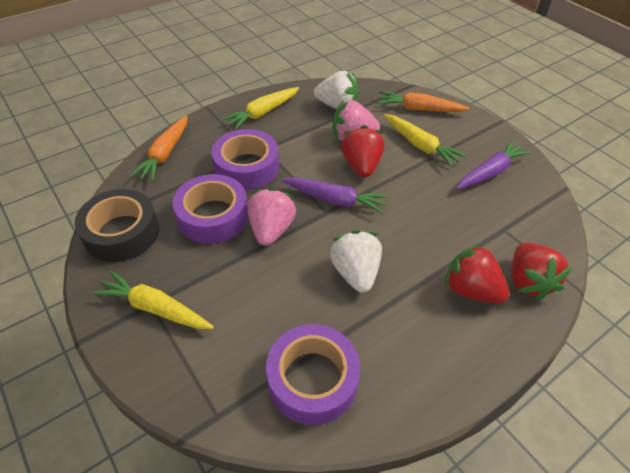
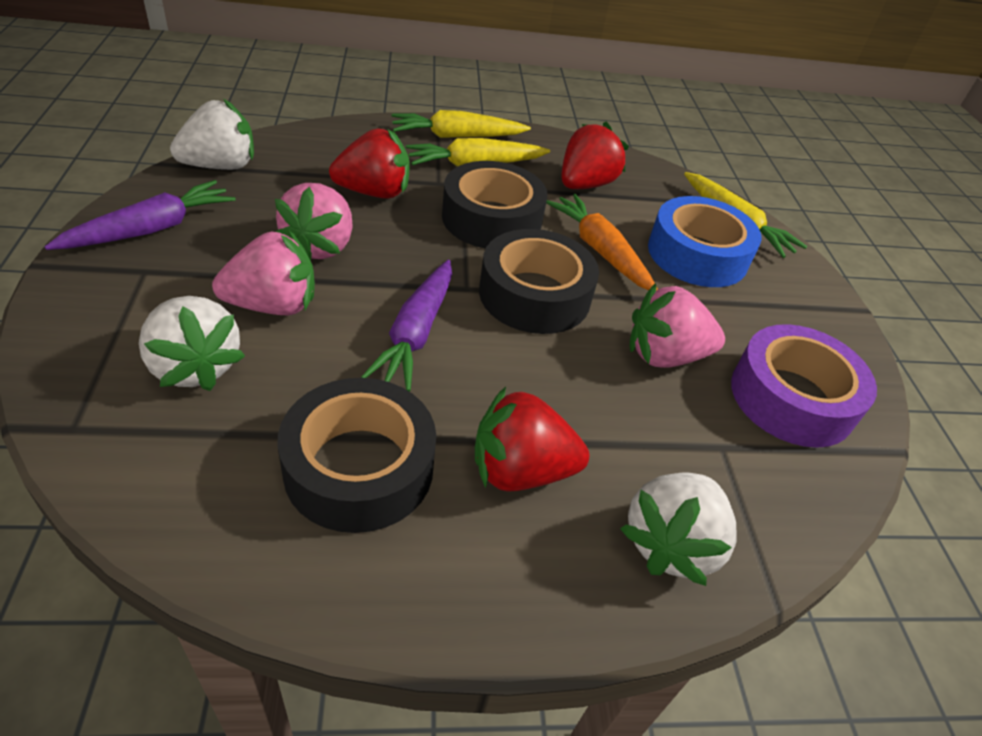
black tape: [75,189,159,262] = 1 -> [277,378,436,533] [442,161,548,249] [479,229,599,334] = 3
blue tape: none = 0 -> [648,196,762,287] = 1
orange carrot: [130,115,187,182] [377,91,469,112] = 2 -> [546,194,658,290] = 1
pink strawberry: [248,187,296,246] [332,100,380,141] = 2 -> [212,231,315,315] [275,183,353,261] [630,283,725,368] = 3
purple tape: [173,174,248,244] [212,129,279,190] [266,324,360,425] = 3 -> [731,324,877,448] = 1
white strawberry: [314,71,358,109] [330,230,382,293] = 2 -> [139,296,245,391] [170,99,254,170] [620,472,736,586] = 3

